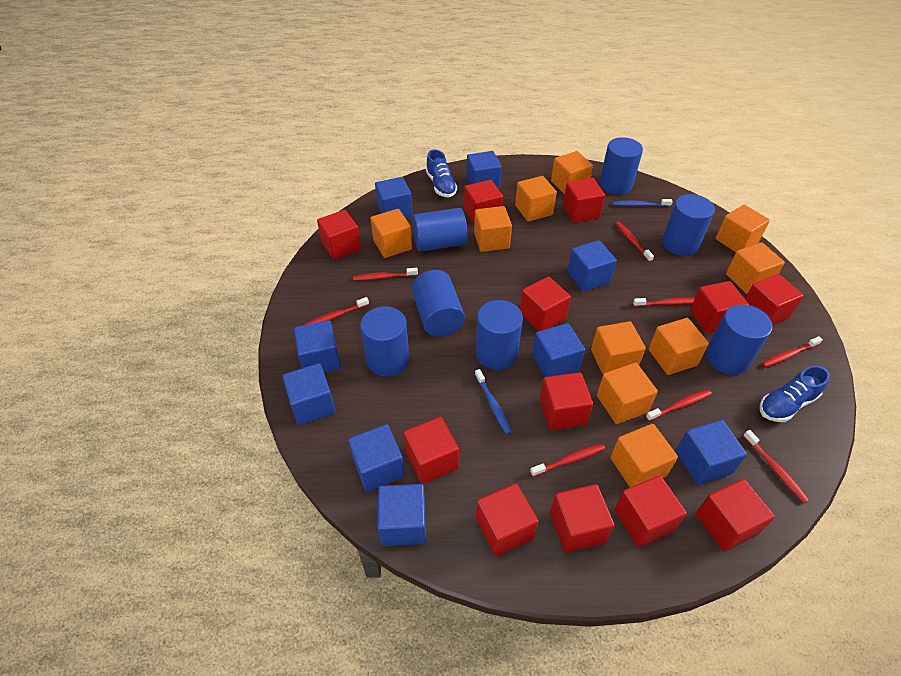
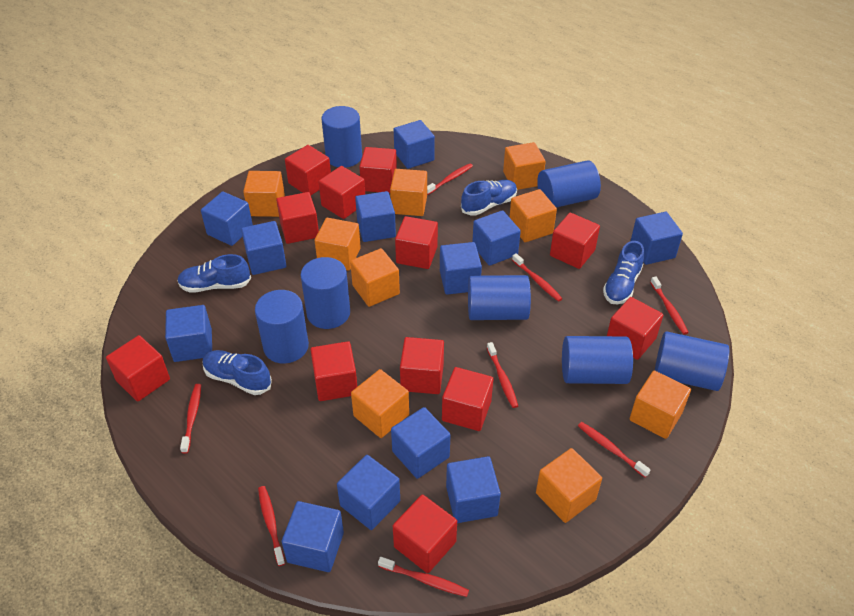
blue cube: [282,363,336,425] [294,320,341,373] [348,424,405,492] [375,177,413,218] [377,484,426,546] [466,151,502,190] [532,323,585,377] [567,240,617,292] [676,420,747,485] = 9 -> [165,305,212,362] [201,191,253,246] [241,221,286,275] [282,501,344,572] [337,455,400,530] [355,191,396,242] [391,407,450,479] [394,120,435,169] [440,242,482,295] [446,456,501,523] [472,210,521,266] [631,212,683,265] = 12
blue shoe: [426,149,457,198] [760,366,830,422] = 2 -> [177,254,251,293] [203,350,272,395] [461,180,517,216] [603,241,644,304] = 4
blue toothbrush: [475,369,512,434] [613,199,673,207] = 2 -> none = 0
orange cube: [370,209,412,258] [474,206,512,252] [515,176,557,222] [551,151,593,194] [591,321,646,374] [597,363,658,424] [610,424,678,487] [648,318,709,375] [715,205,770,252] [726,242,785,294] = 10 -> [243,171,285,217] [315,218,361,271] [350,248,400,307] [351,369,409,438] [390,169,427,216] [503,142,546,190] [510,189,557,242] [536,448,602,523] [630,371,691,439] = 9

